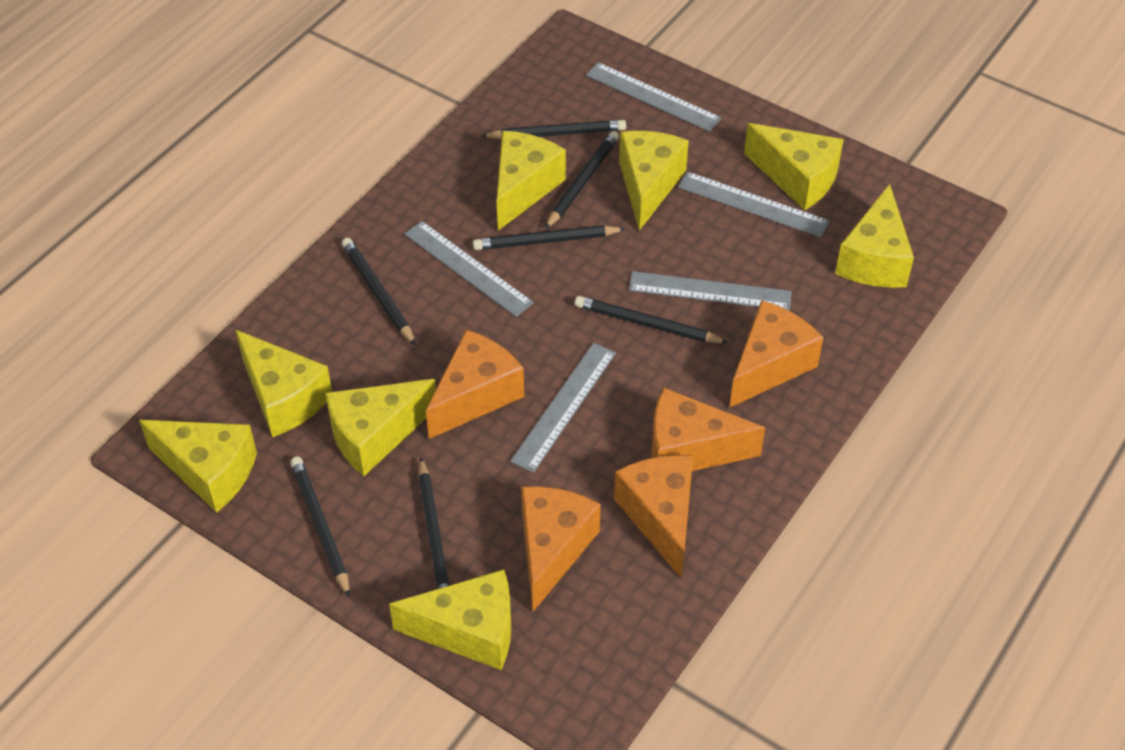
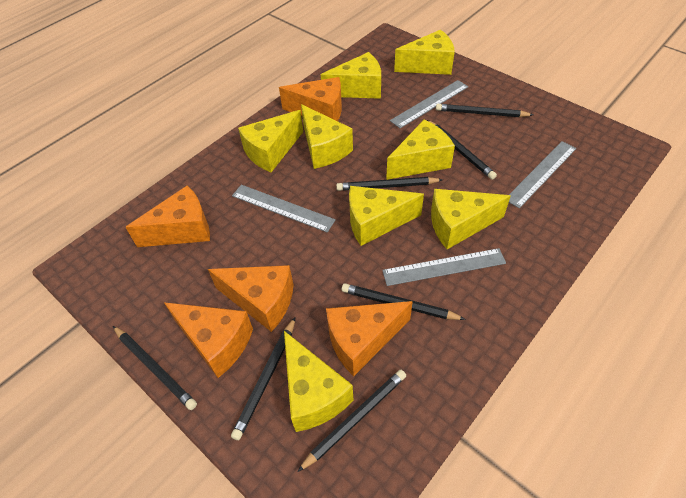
grey ruler: [404,221,534,317] [510,343,616,473] [586,62,721,132] [629,271,792,311] [678,171,830,237] = 5 -> [232,185,336,233] [382,248,506,286] [390,80,468,128] [509,141,576,208] = 4

